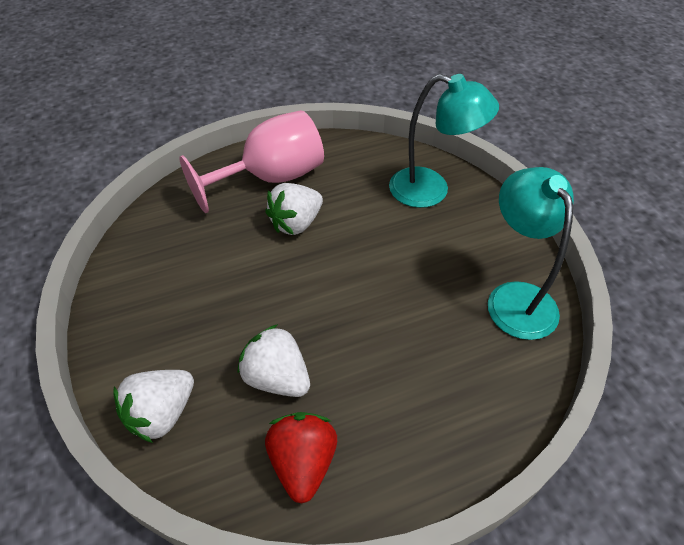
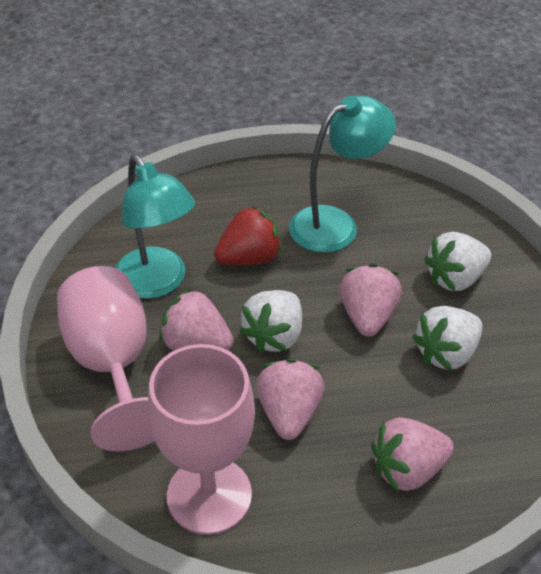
pink goblet: [179,110,324,213] = 1 -> [57,266,155,451] [148,344,255,535] = 2
pink strawberry: none = 0 -> [159,288,234,351] [256,359,324,440] [340,263,402,337] [371,417,454,492] = 4

